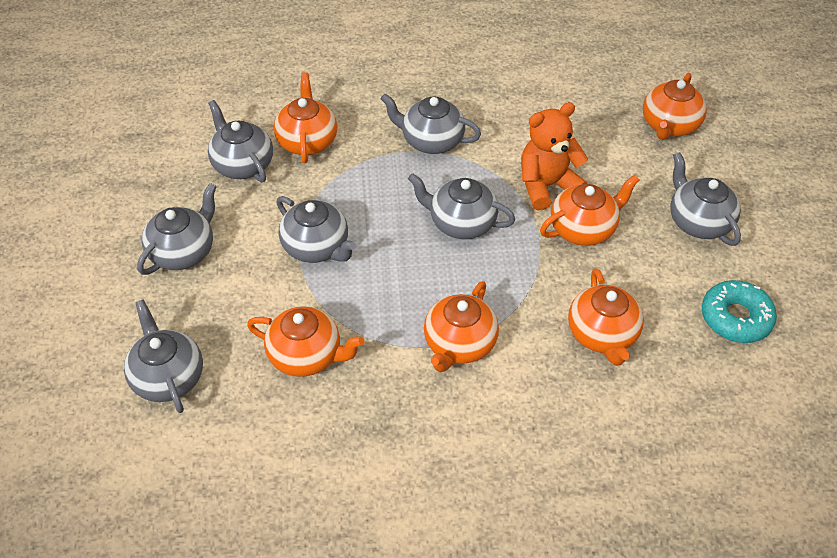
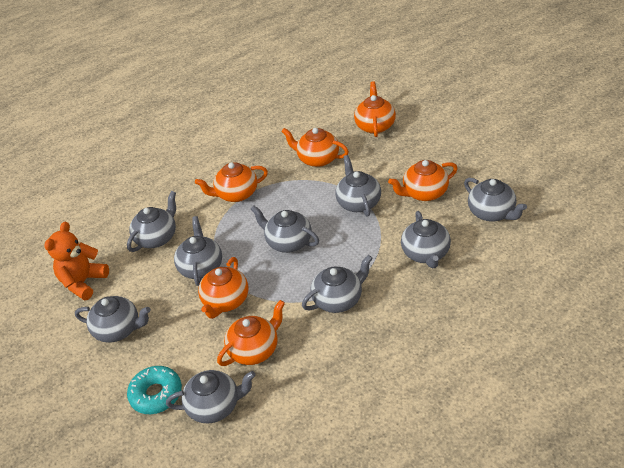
grey teapot: [124,299,203,413] [137,183,217,275] [208,100,273,182] [277,196,356,263] [381,94,481,154] [408,173,515,239] [670,152,741,246] = 7 -> [75,296,151,343] [127,191,176,252] [166,370,256,423] [174,216,222,286] [251,205,319,253] [302,255,373,313] [335,155,381,216] [401,211,451,268] [464,178,527,222] = 9

